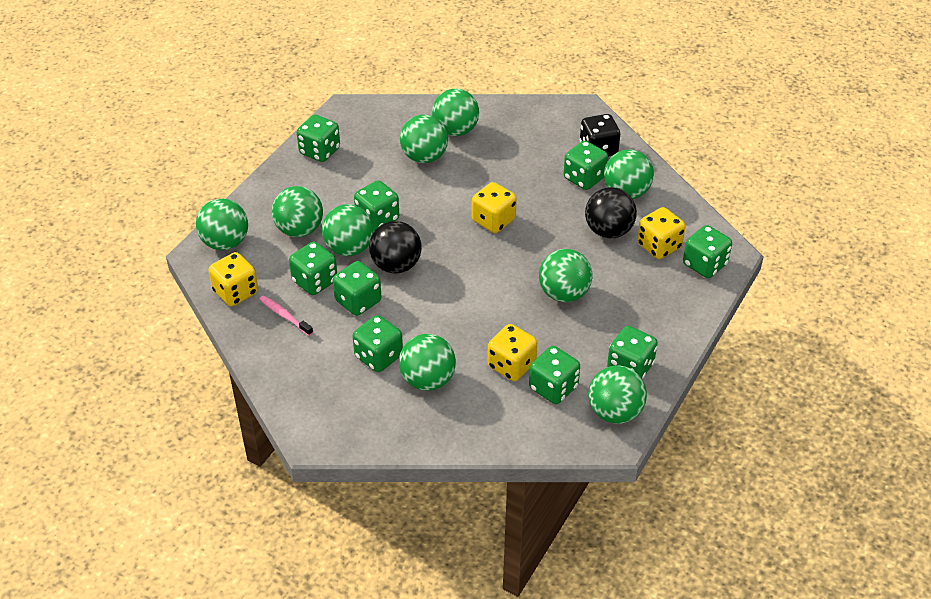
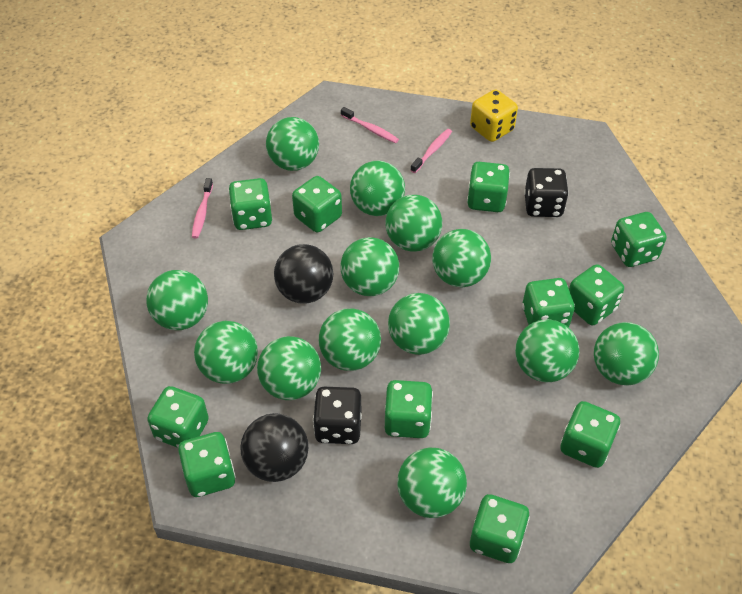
black dice: [580,114,620,157] = 1 -> [313,387,362,444] [524,168,569,217] = 2
green ball: [196,199,248,250] [272,186,323,237] [322,204,374,256] [399,334,456,391] [400,115,448,163] [432,89,479,136] [539,249,592,302] [588,366,647,424] [604,149,654,199] = 9 -> [146,270,208,330] [194,321,258,384] [257,336,321,400] [266,117,319,171] [319,308,381,371] [340,237,399,296] [350,161,405,216] [386,195,442,252] [388,293,450,355] [397,447,467,518] [432,229,491,287] [515,319,579,382] [594,322,659,386] = 13
green dice: [289,242,337,295] [297,115,340,162] [333,261,381,316] [353,315,403,372] [354,180,399,231] [529,346,580,404] [564,141,608,190] [607,326,658,379] [683,225,732,278] = 9 -> [147,386,209,448] [178,432,236,497] [228,178,272,230] [292,176,342,233] [385,380,433,438] [467,162,510,212] [470,494,530,563] [522,278,575,327] [560,401,620,468] [569,264,624,325] [611,212,666,267] = 11
pink toothbrush: [259,296,313,336] = 1 -> [192,178,213,239] [341,107,399,143] [410,129,452,173] = 3
yellow dice: [208,252,258,306] [472,182,517,233] [488,324,537,381] [637,207,686,259] = 4 -> [470,89,518,142] = 1

